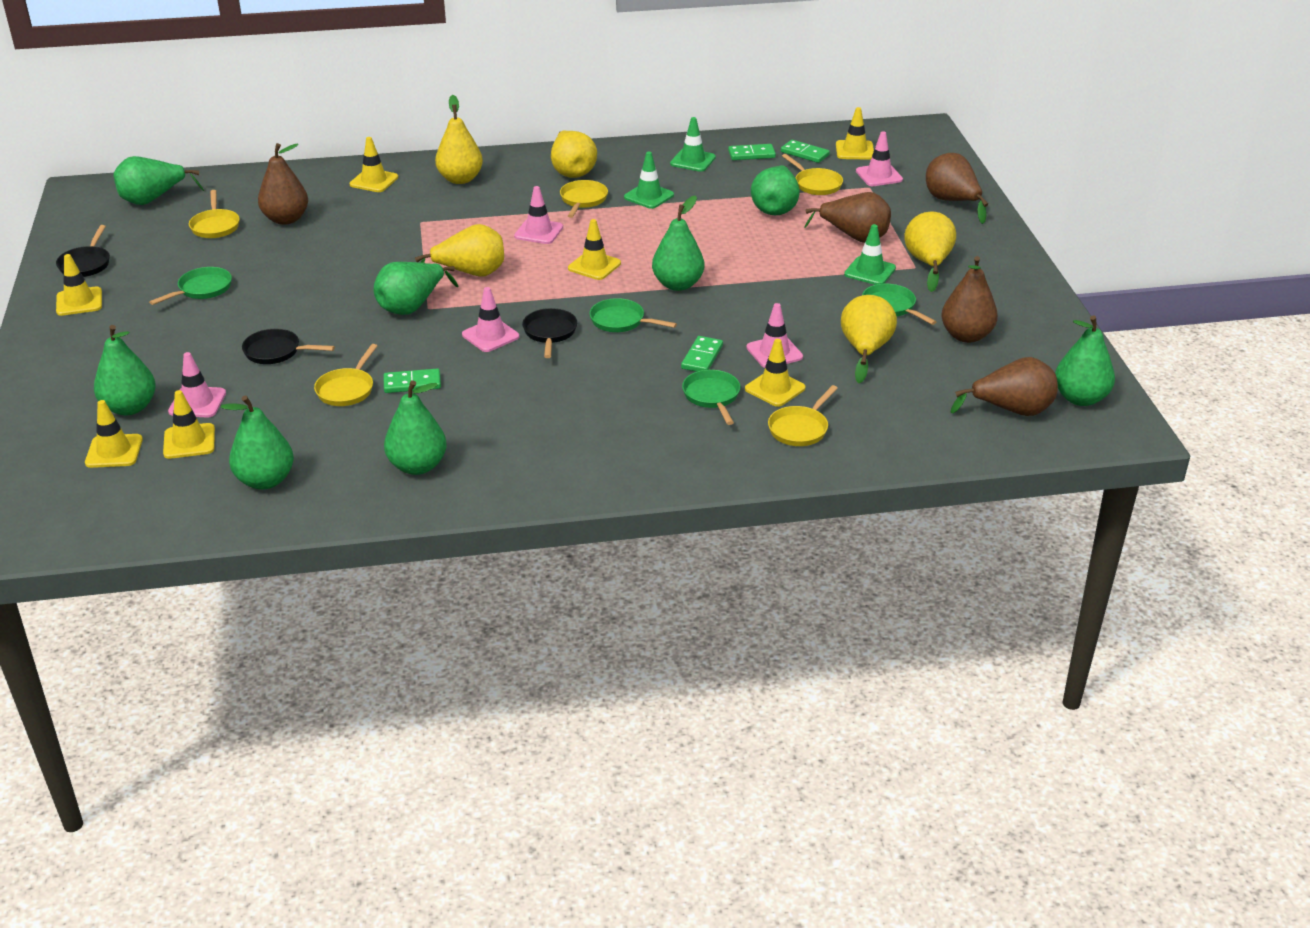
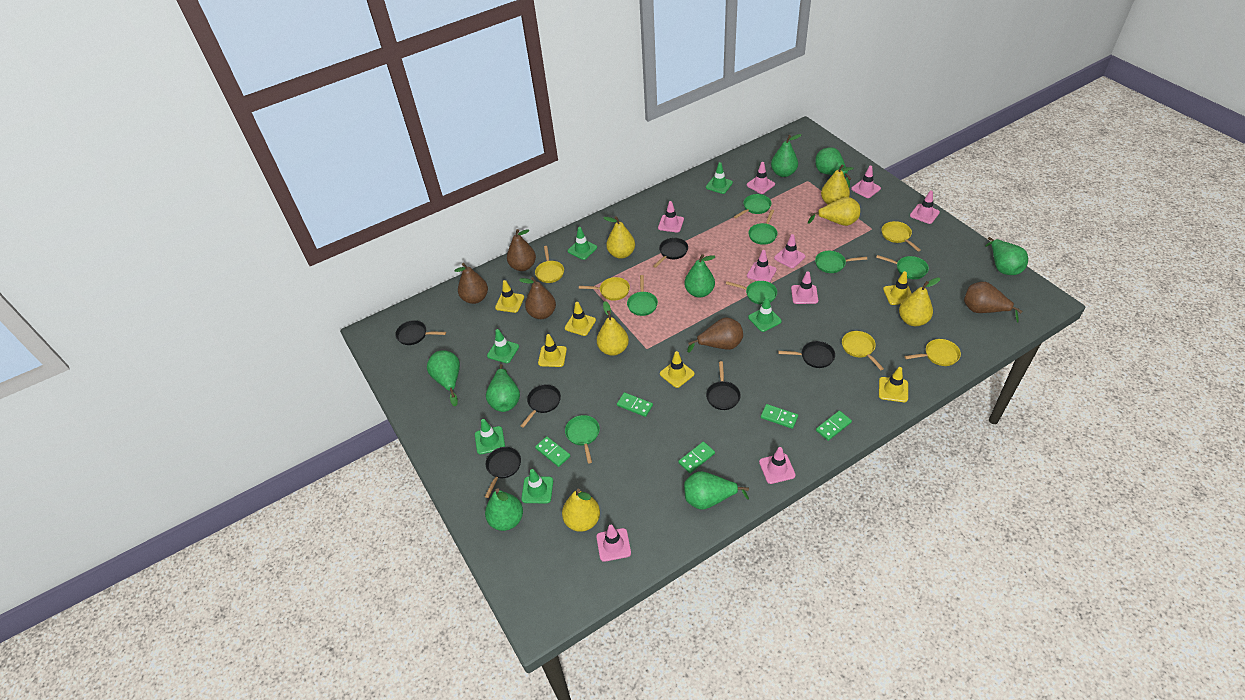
black pan: [56,225,110,277] [242,329,335,364] [522,308,577,358] = 3 -> [395,320,446,345] [485,447,521,498] [521,384,561,428] [653,238,688,268] [706,361,741,410] [778,341,835,368] = 6
green domino: [384,368,441,393] [681,336,723,372] [728,144,776,160] [781,140,830,163] = 4 -> [535,436,570,467] [617,392,653,417] [678,442,715,473] [761,404,798,429] [816,411,852,441] = 5
green pan: [149,267,232,305] [590,298,677,332] [682,370,740,425] [862,284,936,325] = 4 -> [565,415,600,464] [627,275,658,316] [726,281,777,305] [734,194,772,218] [748,210,778,245] [815,251,867,273] [876,255,929,279] = 7
green traffic cone: [624,152,674,209] [670,117,716,172] [844,224,896,285] = 3 -> [475,419,505,454] [487,329,519,363] [521,469,553,503] [568,227,597,260] [706,162,733,194] [748,296,782,332] = 6
pink traffic cone: [168,352,226,417] [462,287,519,352] [514,186,563,244] [746,303,803,368] [856,131,903,186] = 5 -> [596,525,631,562] [658,201,684,233] [747,162,775,194] [747,250,777,282] [759,447,796,484] [774,234,805,268] [791,271,818,304] [851,166,881,198] [910,191,940,224] = 9
yellow pear: [415,224,504,277] [435,95,483,184] [551,130,597,178] [841,295,897,383] [904,212,956,292] = 5 -> [562,489,600,532] [597,301,629,356] [604,216,635,259] [808,197,860,226] [821,164,854,204] [899,277,940,326] = 6
yellow traffic cone: [56,254,102,316] [85,400,143,468] [163,390,215,459] [350,137,398,192] [568,219,621,280] [745,339,805,407] [836,107,874,160] = 7 -> [495,280,524,313] [538,334,567,367] [565,302,596,336] [660,351,695,388] [879,367,908,402] [883,271,912,305] = 6

